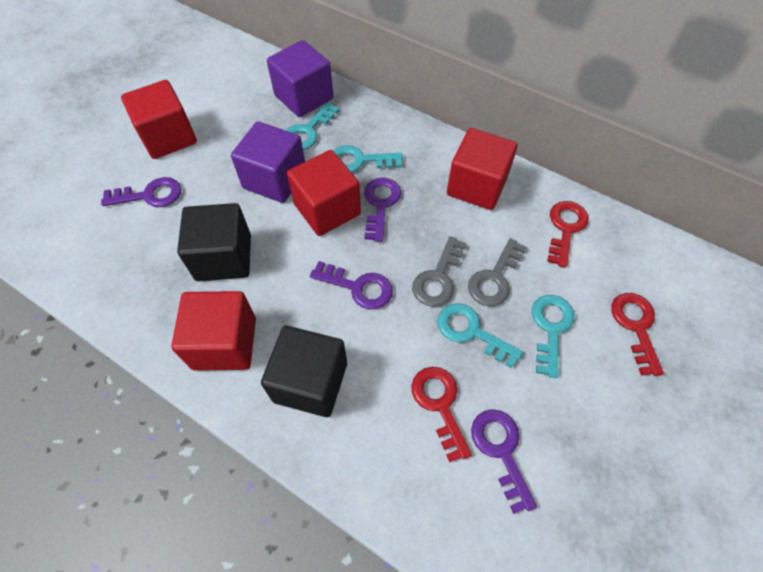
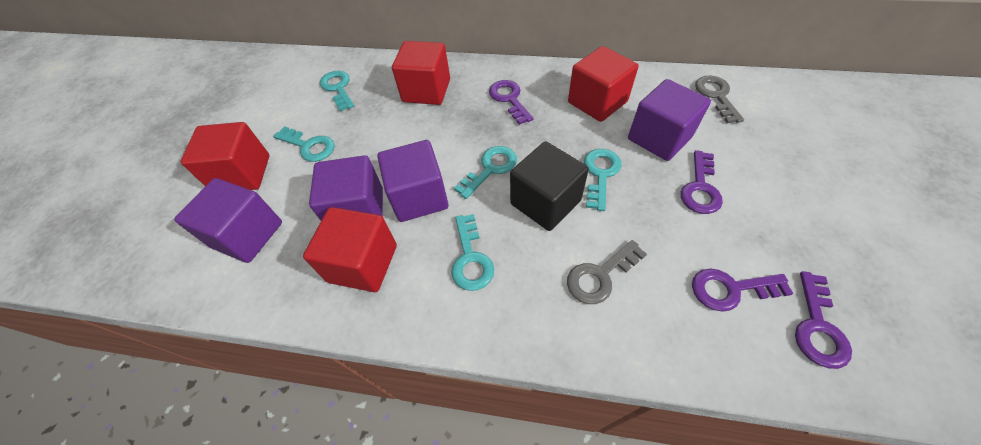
black cube: [177,203,251,281] [261,326,347,417] = 2 -> [510,141,589,231] = 1
purple cube: [231,121,305,203] [267,40,333,117] = 2 -> [174,178,282,263] [309,155,383,221] [377,140,449,222] [628,79,711,161] = 4
red key: [411,367,472,462] [547,201,589,268] [611,293,664,376] = 3 -> none = 0
turquoise key: [286,102,339,150] [333,145,403,173] [437,303,523,368] [532,295,575,378] = 4 -> [273,126,335,162] [320,71,354,111] [451,214,494,291] [454,146,517,199] [584,149,621,211] = 5

